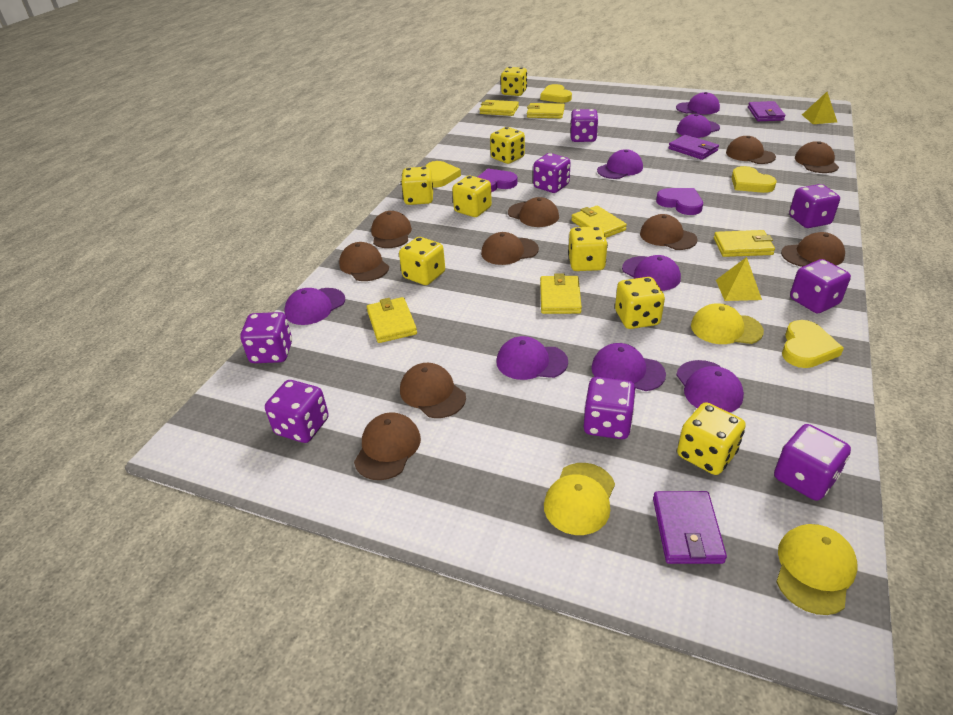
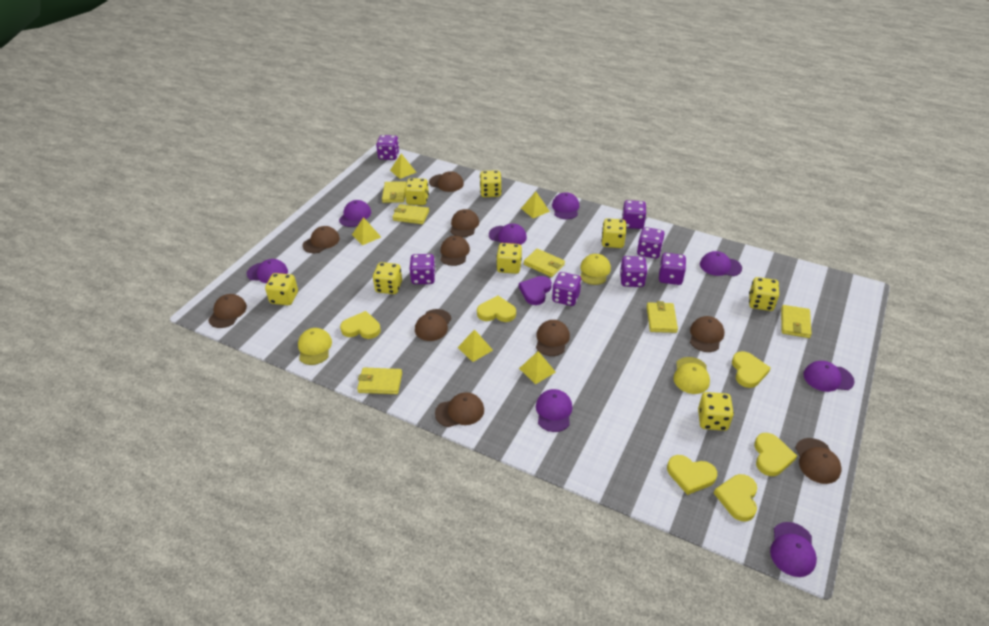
purple dice: [240,312,292,363] [265,380,329,443] [533,153,571,193] [571,109,598,142] [584,377,636,439] [774,424,851,501] [789,184,840,228] [790,259,851,313] = 8 -> [376,135,399,160] [410,254,436,284] [552,272,581,306] [620,256,647,287] [622,200,646,229] [637,227,665,259] [659,253,686,285] = 7
purple heart: [478,168,517,192] [656,188,703,215] = 2 -> [519,276,552,305] = 1
purple wallet: [653,491,727,564] [668,134,719,160] [748,101,785,121] = 3 -> none = 0
yellow heart: [425,161,461,187] [540,84,572,103] [732,166,777,193] [782,320,844,368] = 4 -> [340,311,381,339] [477,296,516,322] [667,455,717,495] [714,474,757,521] [732,351,771,388] [754,433,797,476] = 6
yellow pyramid: [716,257,762,301] [802,92,837,124] = 2 -> [352,217,381,245] [390,154,417,179] [458,329,493,362] [519,351,556,384] [521,192,550,218] = 5

